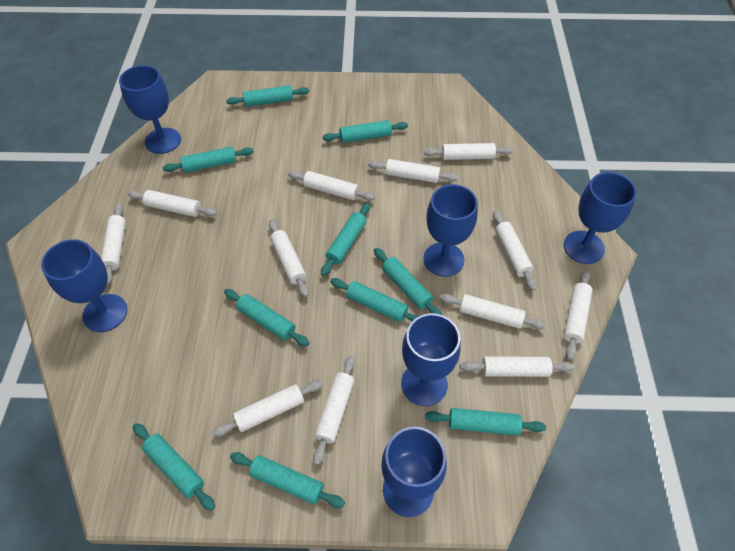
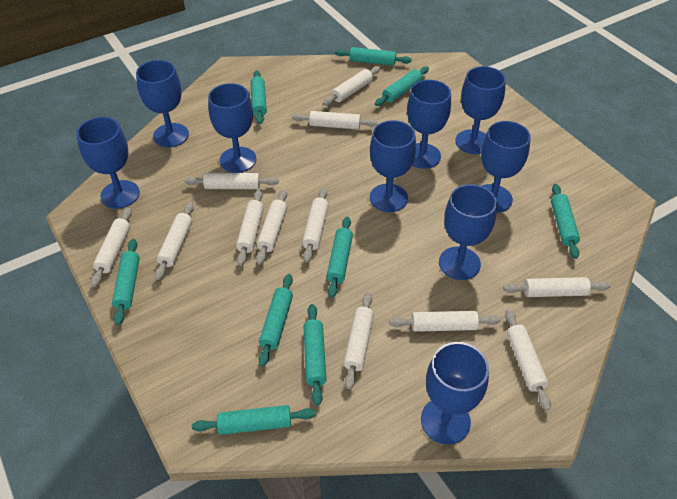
blue goblet: [41,239,127,332] [119,65,181,154] [381,427,447,517] [401,313,461,406] [424,184,478,277] [564,172,637,264] = 6 -> [76,117,140,209] [136,60,189,147] [208,83,256,173] [370,120,416,212] [407,80,451,169] [421,342,489,445] [439,184,497,280] [455,66,506,154] [481,121,531,213] = 9
turquoise rolling pin: [133,423,215,511] [163,147,253,173] [224,289,309,346] [226,85,309,107] [230,452,345,508] [321,203,370,276] [323,120,408,143] [330,278,419,322] [374,248,442,315] [425,408,546,436] = 10 -> [112,239,140,325] [192,405,316,435] [250,70,267,124] [258,274,293,367] [303,304,327,405] [326,217,353,298] [334,47,412,66] [375,66,429,106] [551,184,580,259] = 9

